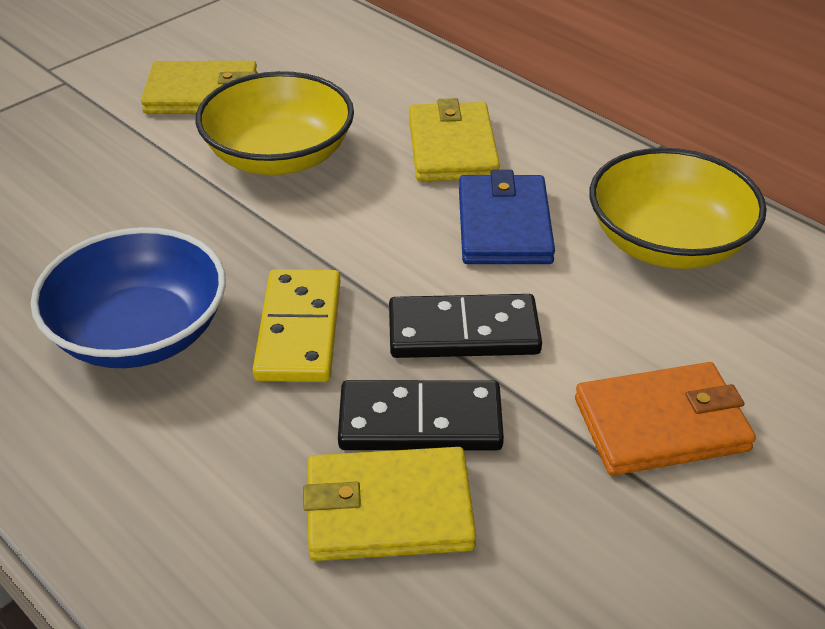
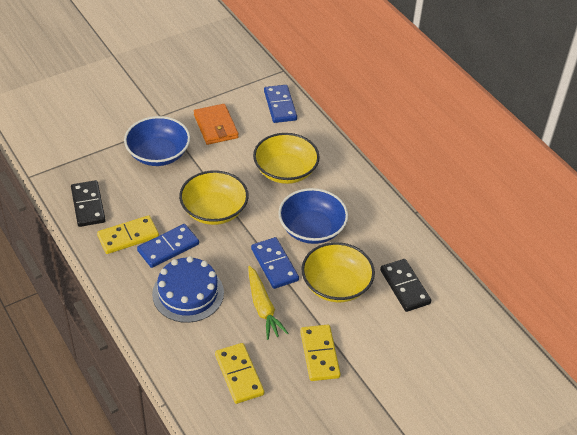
blue bowl: [31,227,226,368] = 1 -> [124,116,190,166] [278,188,348,244] = 2
blue cake: none = 0 -> [152,256,224,323] = 1
blue domino: none = 0 -> [137,224,199,268] [251,237,299,289] [264,85,297,123] = 3
blue wallet: [459,170,555,264] = 1 -> none = 0
yellow bowl: [196,71,354,175] [589,148,767,269] = 2 -> [179,170,249,225] [253,133,320,184] [301,242,375,302] = 3
yellow carrot: none = 0 -> [248,266,289,340] = 1
yellow domino: [253,269,340,382] = 1 -> [97,215,159,254] [215,343,264,404] [300,325,341,381] = 3
yellow wallet: [141,61,258,114] [303,447,476,561] [409,98,500,182] = 3 -> none = 0

